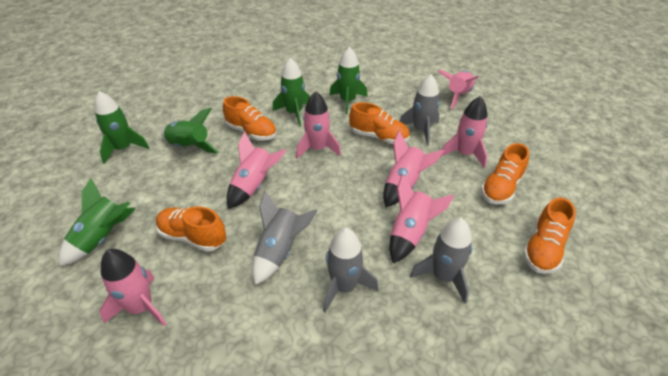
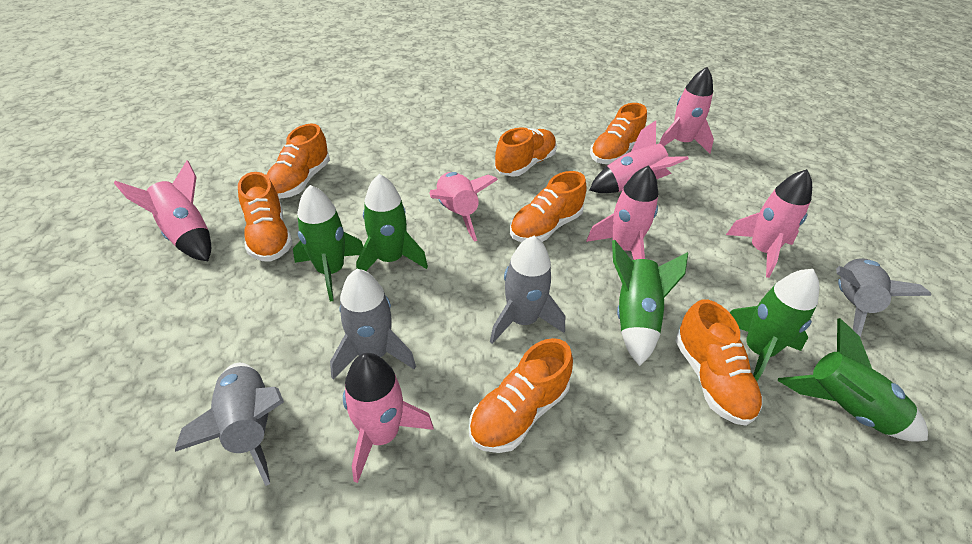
orange shoe: [156,206,226,252] [223,96,277,141] [349,102,410,144] [481,143,529,204] [523,197,576,274] = 5 -> [238,172,292,262] [266,124,330,199] [469,338,573,453] [495,127,557,177] [510,171,587,242] [590,103,647,164] [675,299,763,426] = 7

